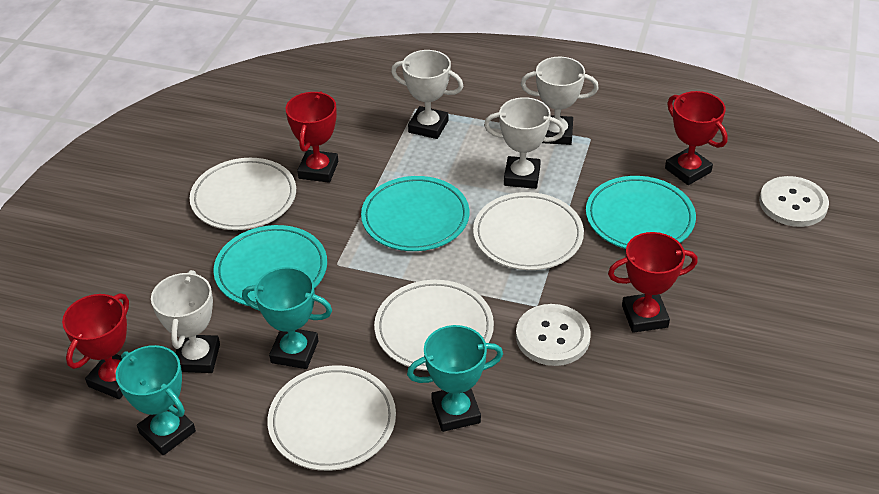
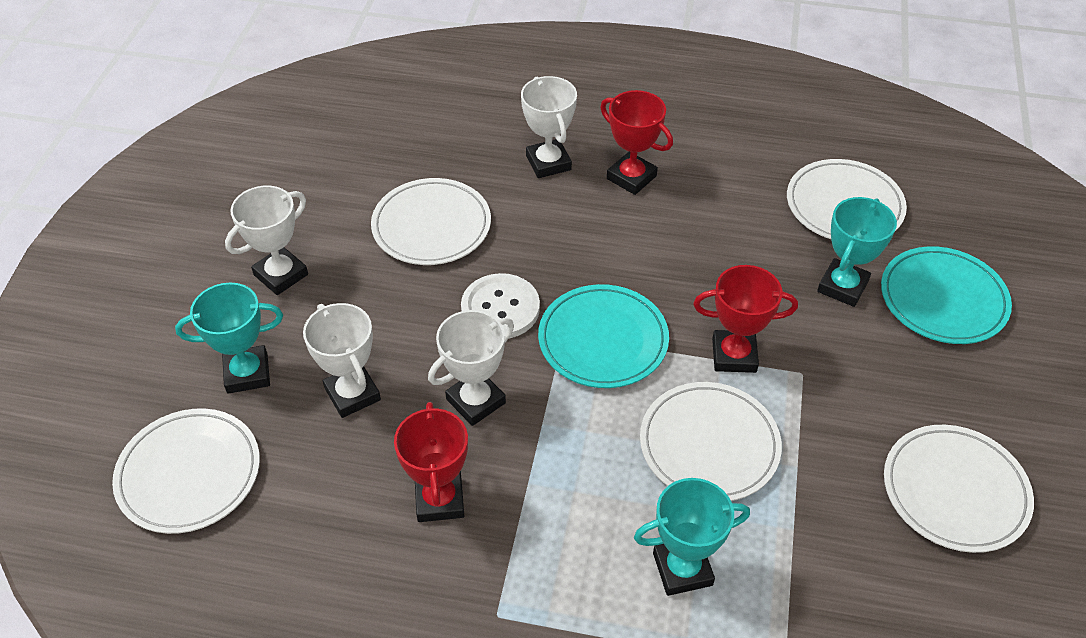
red trophy: [62,293,129,399] [286,91,338,183] [608,232,698,333] [665,91,728,185] = 4 -> [394,402,468,522] [600,90,673,195] [693,265,798,373] = 3
turquoise plate: [213,225,327,306] [361,176,469,251] [586,176,696,249] = 3 -> [538,284,669,388] [881,246,1012,344] = 2
white button: [516,304,591,366] [759,176,829,227] = 2 -> [461,273,540,339] = 1
white plate: [190,158,296,230] [268,365,396,471] [374,280,494,371] [473,192,584,270] = 4 -> [112,408,260,534] [371,178,491,265] [640,382,782,501] [787,159,907,239] [884,425,1034,553] = 5

